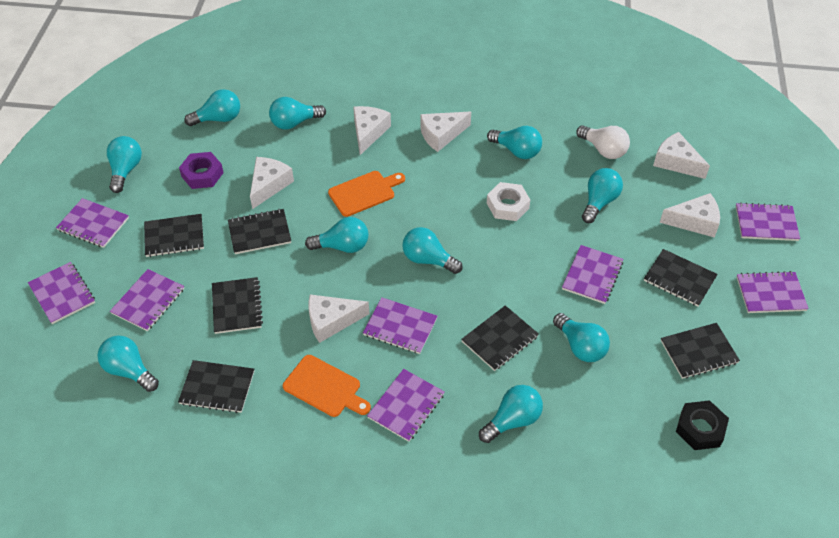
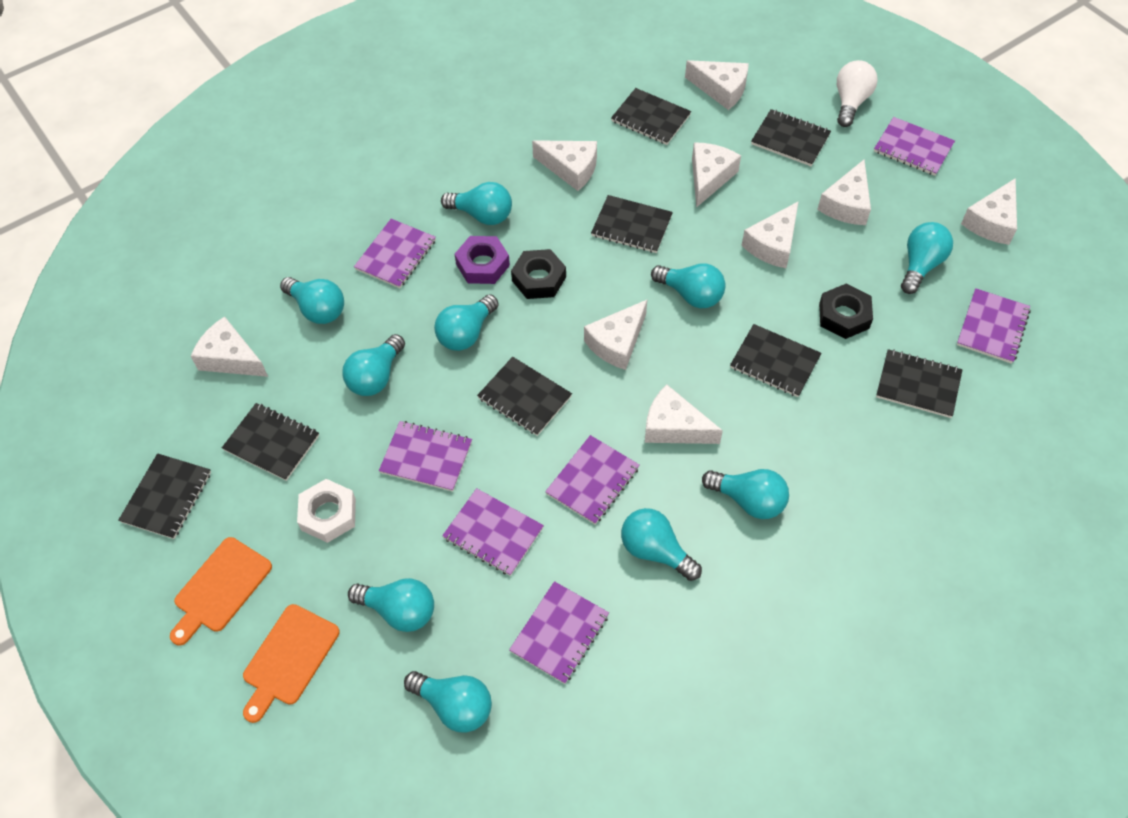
black notebook: [144,214,204,257] [178,360,254,413] [212,277,263,334] [228,209,291,254] [461,305,539,371] [644,249,718,307] [661,323,740,379] = 7 -> [118,453,211,539] [222,403,319,481] [477,357,572,436] [591,195,673,253] [611,88,691,145] [730,324,822,397] [751,109,831,166] [876,349,962,418] = 8
black nut: [676,400,729,450] = 1 -> [511,249,566,299] [819,284,873,339] = 2
purple notebook: [28,262,95,324] [56,198,129,248] [110,269,184,331] [363,297,438,354] [367,369,445,442] [562,245,623,304] [736,202,800,241] [736,271,809,313] = 8 -> [354,219,436,288] [379,421,472,492] [442,488,544,576] [509,581,609,684] [545,435,640,525] [874,117,955,176] [957,288,1031,364] = 7
white cheese: [250,157,294,209] [309,294,370,343] [353,106,391,155] [420,112,471,152] [653,132,710,179] [660,193,720,238] = 6 -> [191,316,268,377] [532,140,597,191] [584,300,647,370] [645,385,723,444] [685,60,749,110] [692,142,741,208] [741,201,799,268] [817,160,871,225] [961,178,1017,245] = 9

